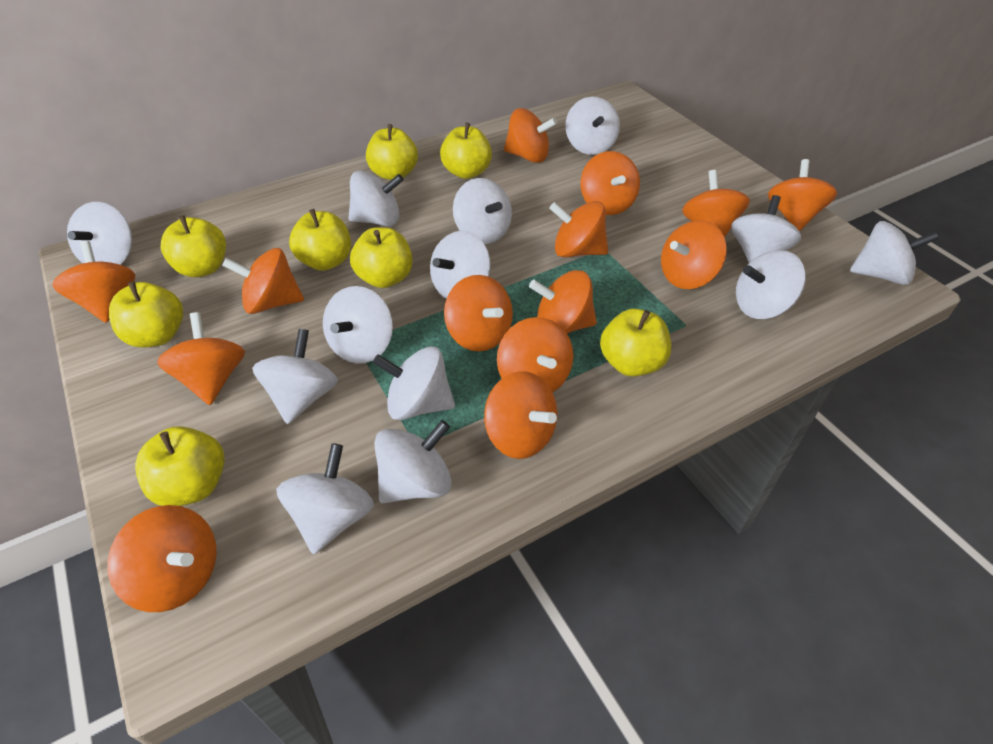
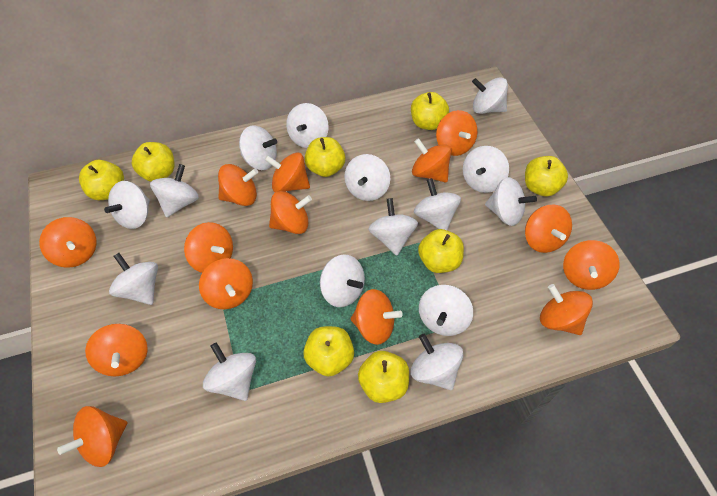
white spinning top: [67,202,132,265] [252,329,338,424] [276,443,374,555] [323,286,393,364] [348,171,404,226] [373,347,455,420] [374,420,452,503] [430,231,491,299] [453,178,512,244] [565,97,620,155] [731,195,801,263] [736,250,806,319] [850,221,939,285] = 13 -> [104,181,150,229] [109,253,158,305] [150,164,199,218] [203,342,256,401] [239,126,277,170] [286,103,329,148] [320,254,365,307] [344,154,390,201] [368,198,418,256] [411,334,463,390] [414,178,461,230] [419,285,473,336] [463,146,509,193] [472,77,508,114] [485,177,537,226] = 15

